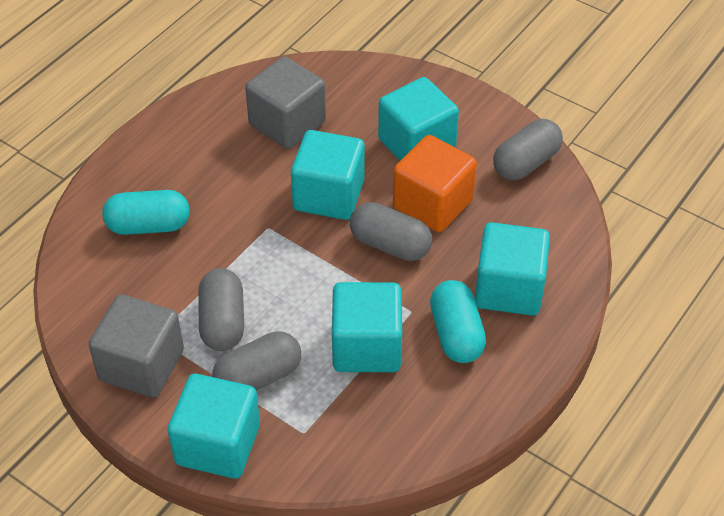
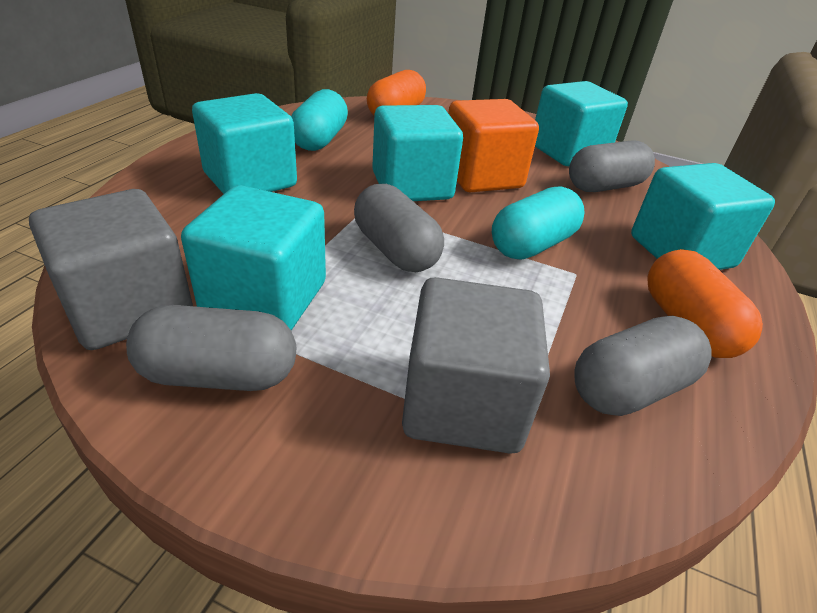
orange capsule: none = 0 -> [367,70,426,115] [647,249,763,358] = 2

